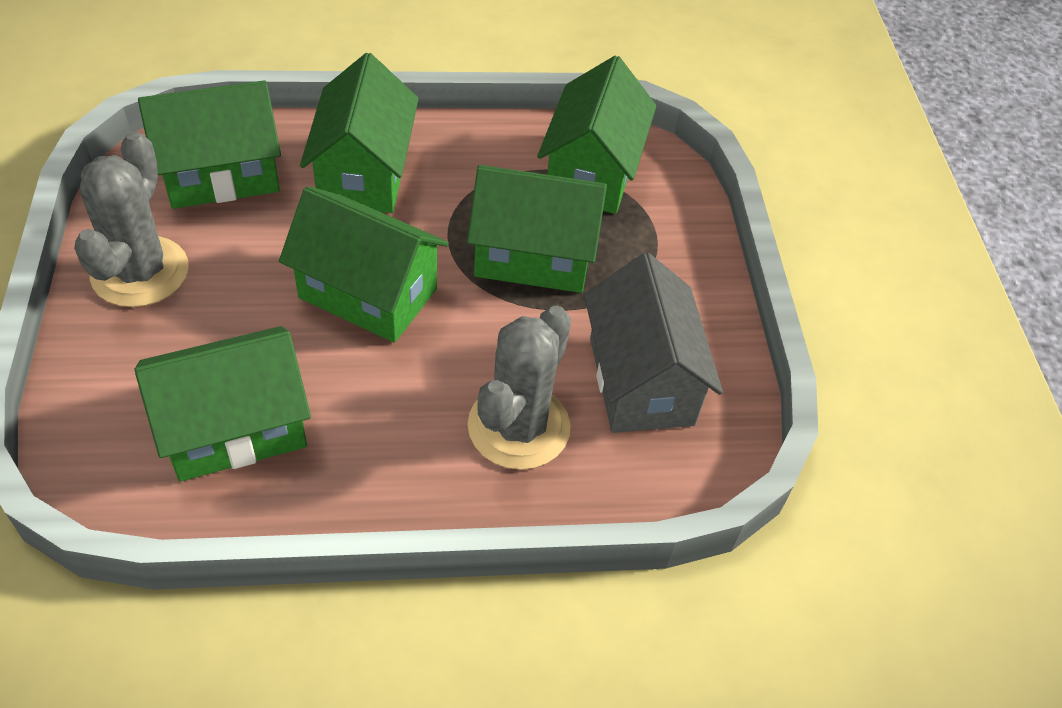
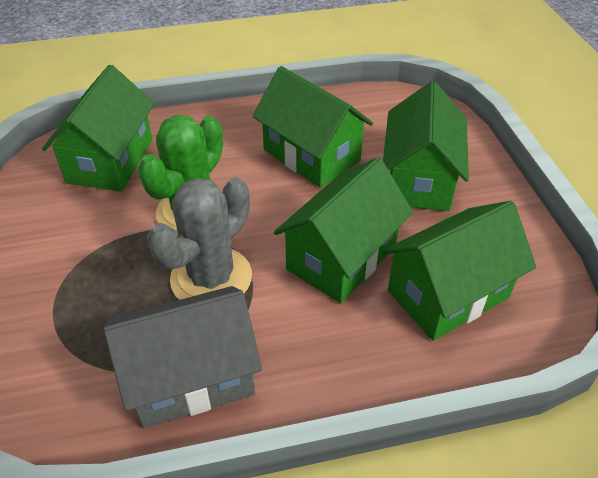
green cactus: none = 0 -> [138,115,223,237] = 1
green house: [135,326,311,482] [138,80,281,209] [279,186,449,343] [300,53,419,213] [467,165,607,293] [537,56,656,214] = 6 -> [42,65,155,192] [252,66,373,188] [274,157,413,303] [382,201,536,341] [383,81,469,212] = 5
grey cactus: [74,131,188,307] [468,306,571,470] = 2 -> [147,178,252,300] = 1

